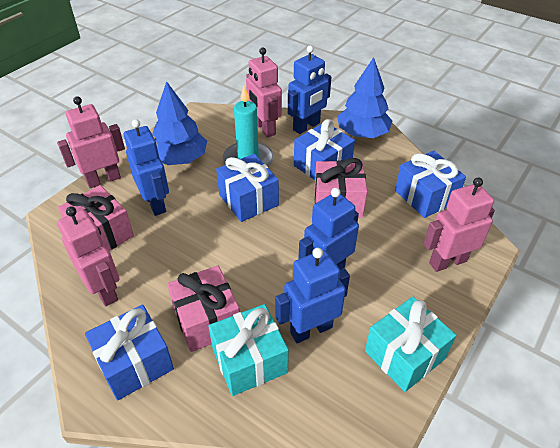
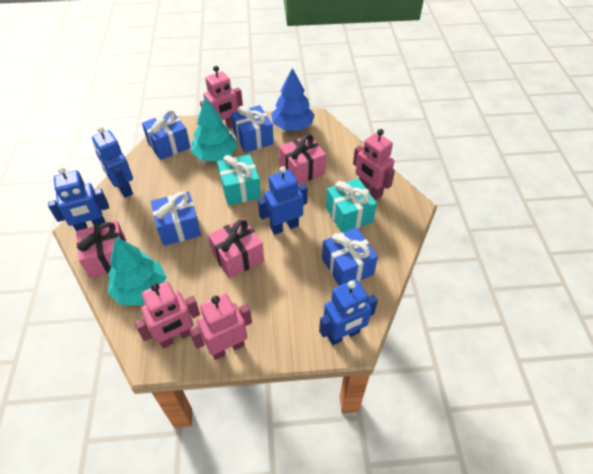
blue tree: [152,81,207,165] [337,57,392,138] = 2 -> [271,68,315,131] = 1
turquoise candle: [223,86,274,167] = 1 -> none = 0
turquoise tree: none = 0 -> [108,237,166,305] [191,97,237,161] = 2

